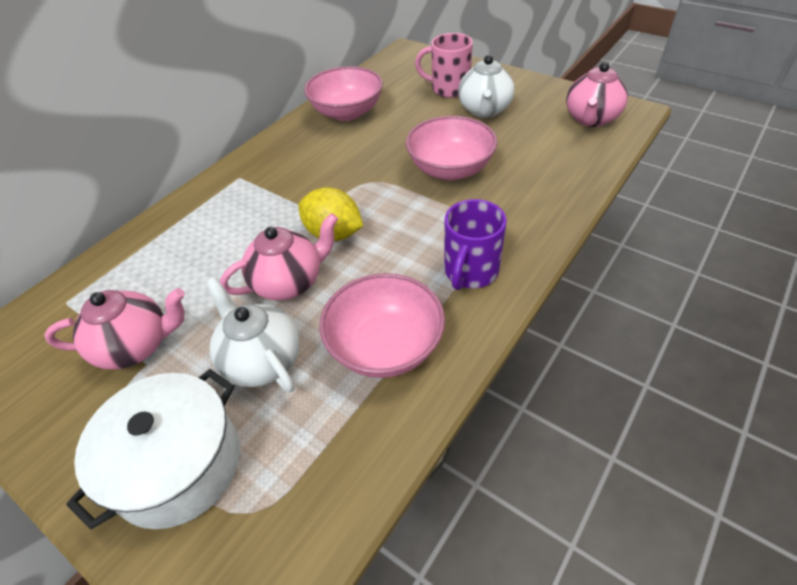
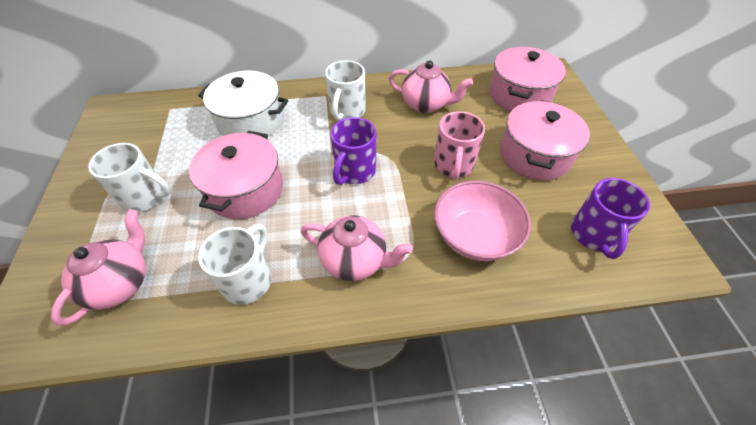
pink bowl: [304,66,383,121] [319,273,445,378] [405,116,497,180] = 3 -> [434,181,531,261] = 1
pink pot: none = 0 -> [189,131,283,219] [489,47,566,111] [500,100,590,180] = 3
purple mug: [445,199,507,290] = 1 -> [330,117,376,185] [571,178,650,259] = 2
white mug: none = 0 -> [88,143,170,212] [198,224,271,305] [325,60,366,121] = 3
white teapot: [206,277,299,393] [458,55,515,118] = 2 -> none = 0
yellow lemon: [298,187,363,241] = 1 -> none = 0

